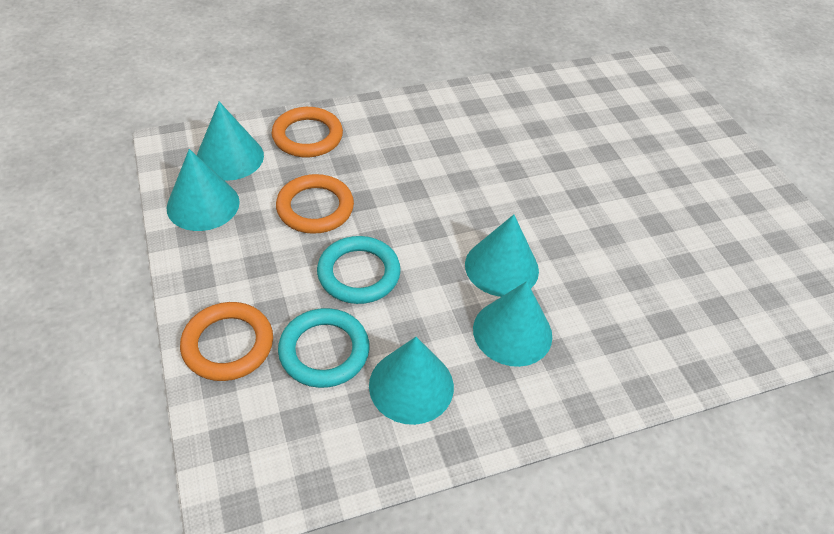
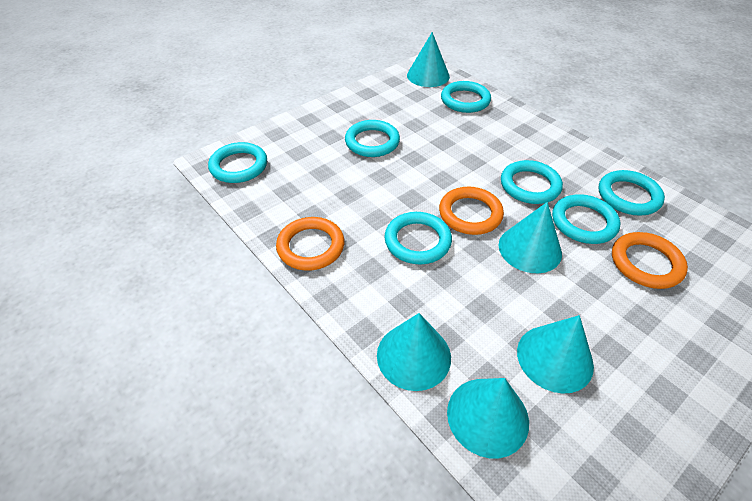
turquoise ring: [278,308,370,388] [317,236,401,304] = 2 -> [208,142,267,183] [345,120,400,157] [384,212,452,264] [441,81,491,113] [501,160,563,204] [552,194,620,244] [599,170,665,216] = 7

